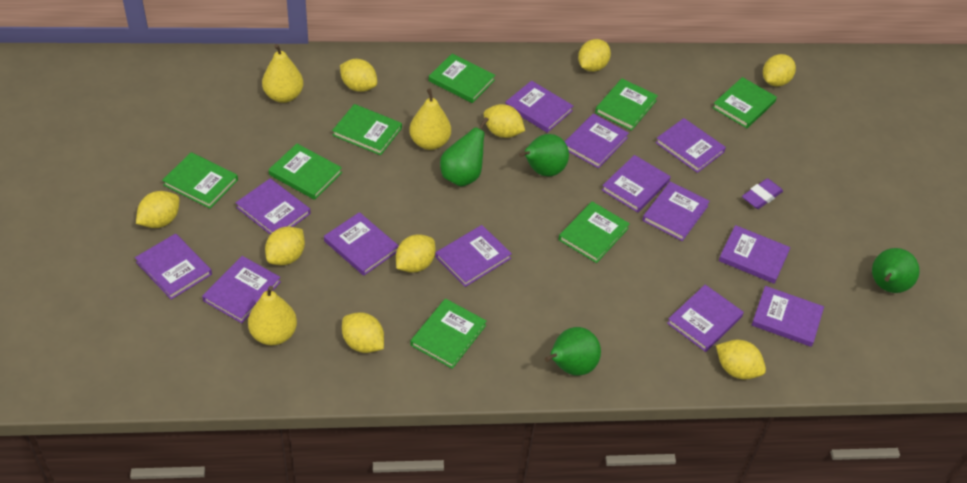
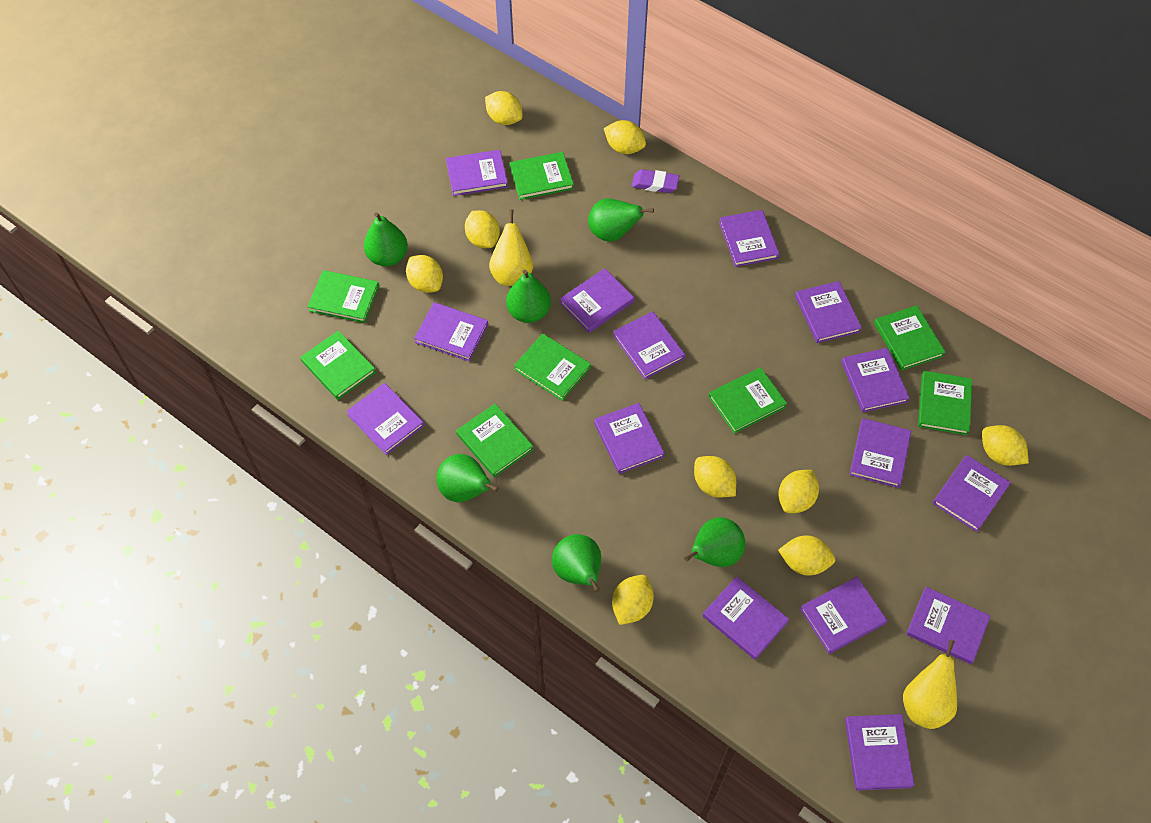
green pear: [440,117,489,187] [519,134,569,176] [545,327,601,376] [872,248,920,293] = 4 -> [364,212,408,266] [436,454,499,502] [506,270,551,323] [552,534,601,592] [588,198,654,242] [684,517,745,567] = 6
purple book: [135,233,212,300] [202,256,281,323] [236,178,311,235] [324,212,399,276] [435,225,512,287] [505,81,573,133] [565,114,629,168] [602,155,671,213] [642,181,710,241] [656,118,726,173] [667,285,744,352] [719,225,790,284] [752,286,824,347] = 13 -> [346,383,424,455] [414,302,488,361] [446,150,508,196] [560,268,634,333] [594,403,665,474] [613,312,685,379] [703,576,789,660] [719,210,779,267] [795,281,862,343] [800,577,887,654] [841,348,910,413] [845,714,914,791] [849,418,911,488] [906,587,990,664] [933,455,1011,532] = 15
yellow pear: [248,286,297,346] [262,44,303,103] [409,89,451,150] = 3 -> [489,209,533,286] [903,640,957,729] = 2

